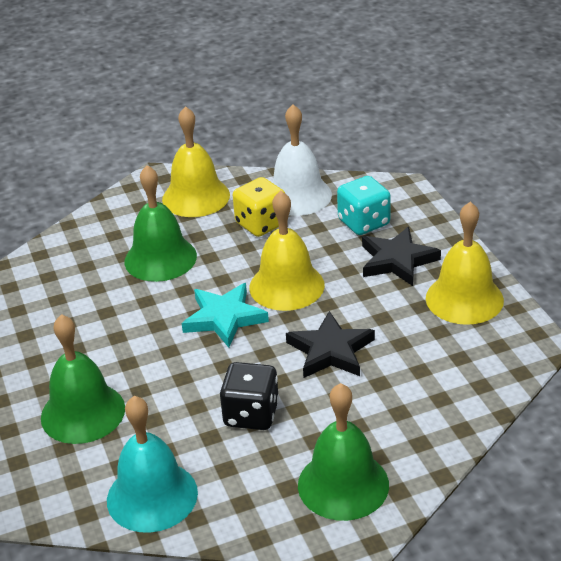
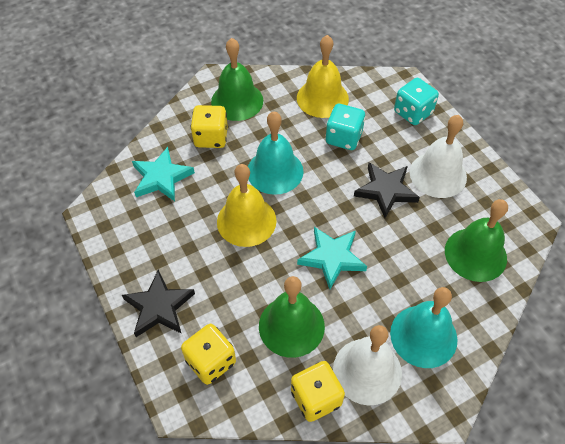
black dice: [220,362,279,430] = 1 -> none = 0
turquoise bell: [107,396,198,533] = 1 -> [248,111,303,195] [390,287,457,368] = 2
turquoise dice: [337,176,391,235] = 1 -> [326,104,365,150] [394,78,439,125] = 2
turquoise star: [182,283,269,348] = 1 -> [132,147,195,201] [297,227,367,289] = 2
white bell: [272,104,332,216] = 1 -> [333,325,402,405] [410,115,467,198] = 2
yellow bell: [162,106,230,217] [249,191,325,311] [426,202,504,325] = 3 -> [217,164,277,247] [297,35,349,118] = 2
yellow dice: [233,177,285,237] = 1 -> [181,324,236,385] [191,105,228,148] [291,361,345,422] = 3

